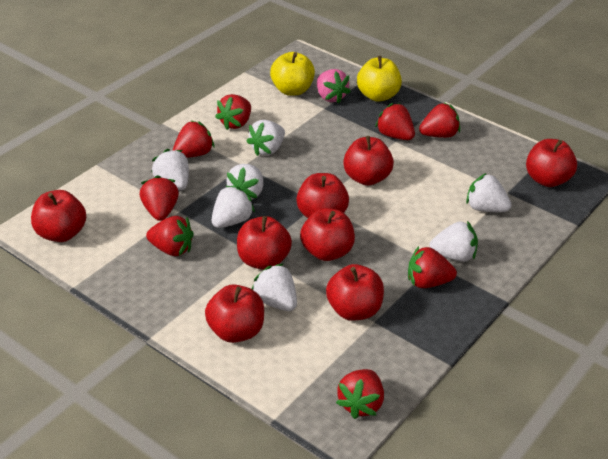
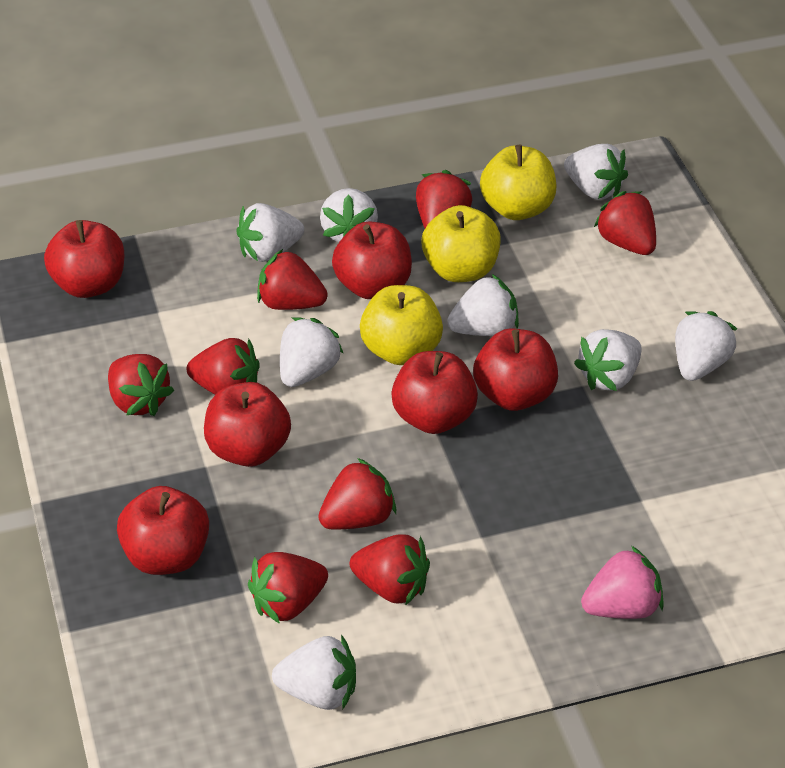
red apple: [31,190,86,242] [205,284,264,343] [237,216,292,270] [296,173,349,218] [300,208,355,261] [326,264,384,321] [343,136,394,186] [526,139,577,187] = 8 -> [44,220,124,298] [117,486,209,575] [204,382,291,467] [332,221,412,299] [391,351,478,434] [473,328,558,411] = 6
white strawberry: [151,149,189,191] [212,186,255,228] [226,164,264,200] [246,120,285,156] [252,264,297,311] [429,221,478,262] [466,173,512,212] = 7 -> [236,203,304,262] [272,635,356,710] [280,317,344,387] [320,188,378,242] [447,274,519,336] [564,144,628,200] [574,329,642,391] [675,311,737,381] = 8
yellow apple: [270,52,315,96] [357,56,402,102] = 2 -> [360,285,443,365] [422,205,501,282] [480,144,556,220] = 3

